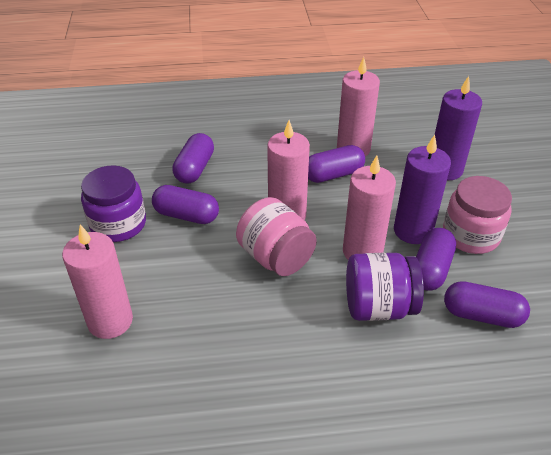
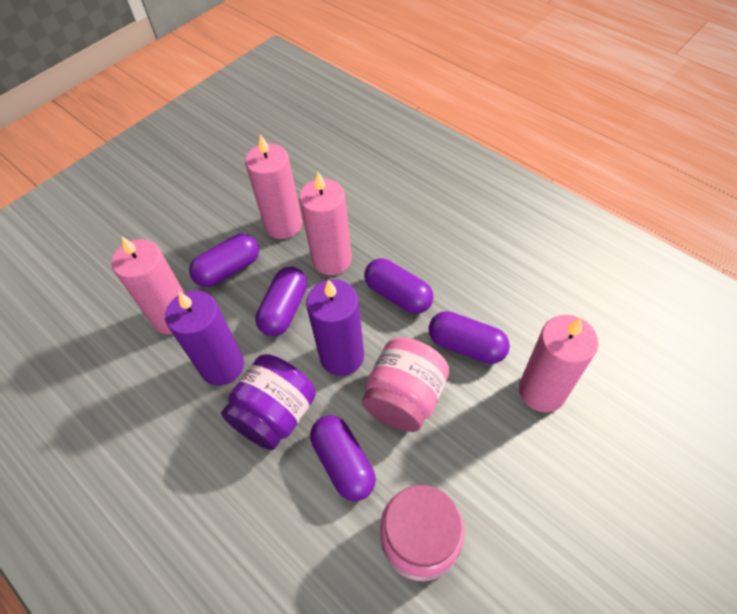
purple jar: [81,165,146,242] [346,253,424,321] = 2 -> [221,354,316,450] = 1

